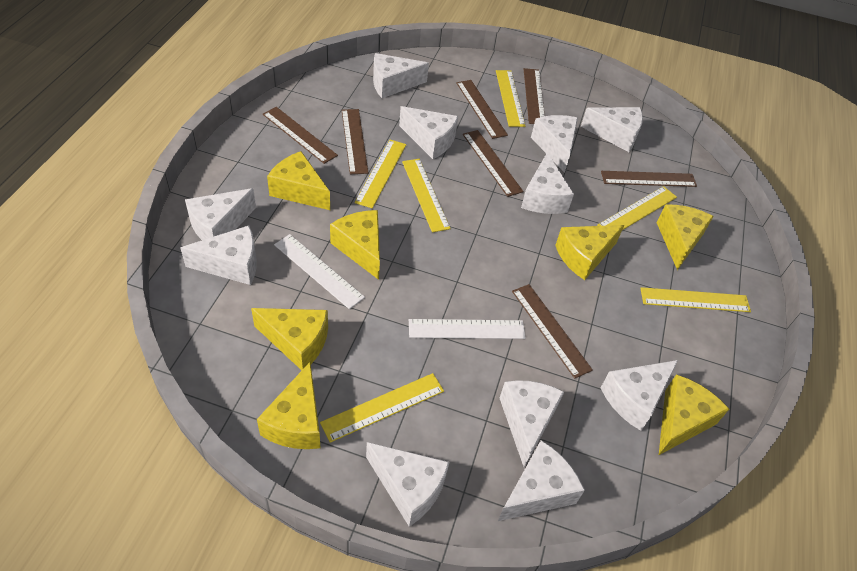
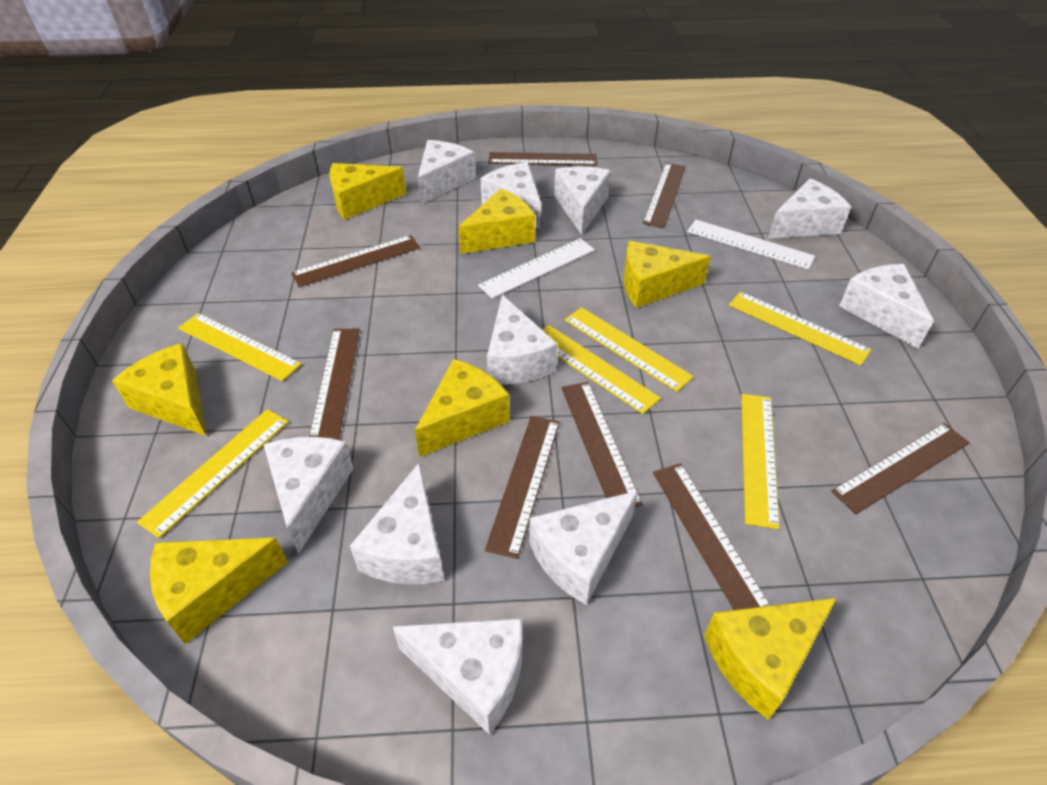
brown ruler: [263,107,338,164] [342,109,369,174] [456,80,508,139] [463,130,524,197] [512,284,593,379] [524,68,545,124] [601,171,697,187] = 7 -> [291,235,420,287] [309,329,360,439] [485,416,560,559] [489,152,597,166] [562,382,643,507] [643,163,686,228] [653,463,771,610] [831,423,970,514] = 8
white cheese: [180,225,257,285] [185,188,256,240] [366,442,450,527] [373,53,429,98] [399,106,458,159] [498,440,585,521] [500,380,564,467] [521,152,574,214] [531,115,578,173] [581,107,643,152] [601,360,678,431] = 11 -> [263,437,354,554] [350,462,444,584] [392,618,522,735] [418,140,475,204] [480,162,541,229] [487,295,558,385] [529,491,638,605] [554,167,611,235] [768,179,851,238] [839,264,934,348] = 10

